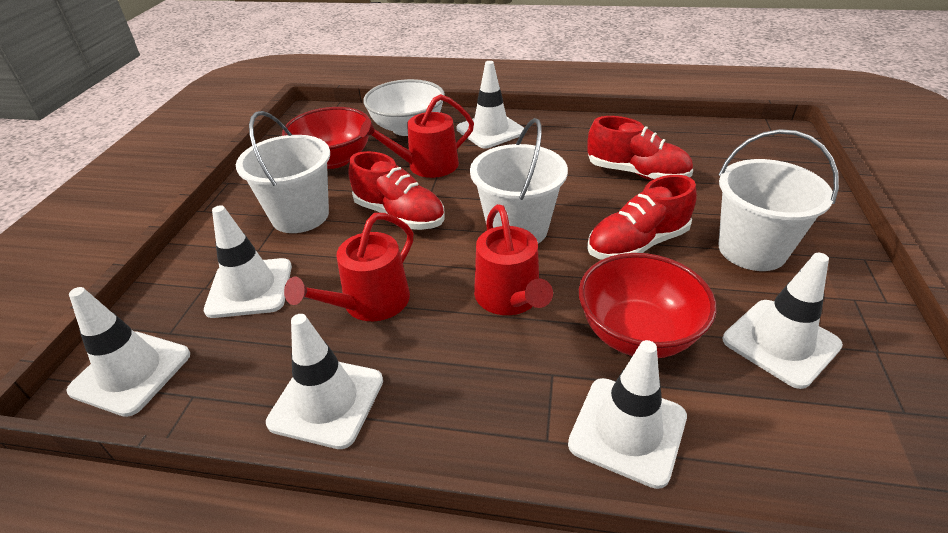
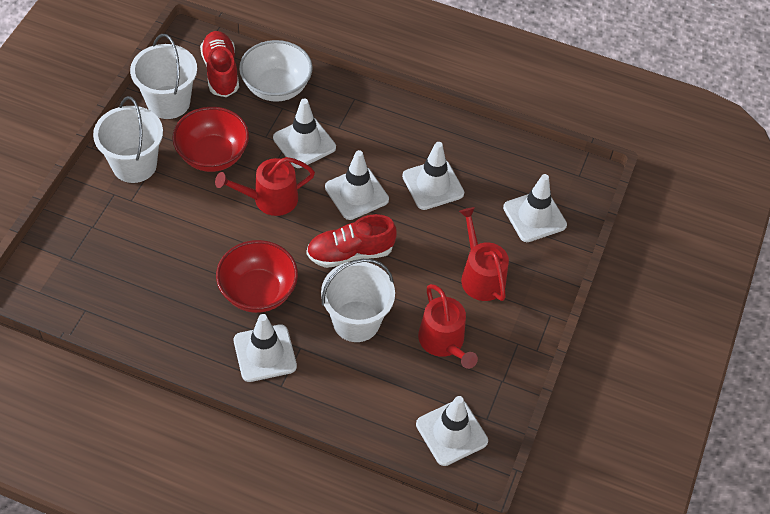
red shoe: [348,151,445,230] [587,116,693,180] [587,175,697,260] = 3 -> [200,31,239,97] [306,214,397,268] = 2

